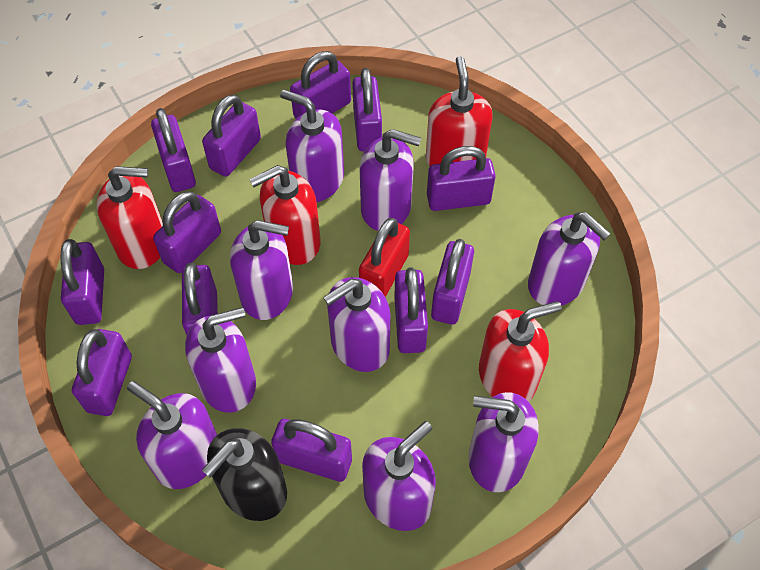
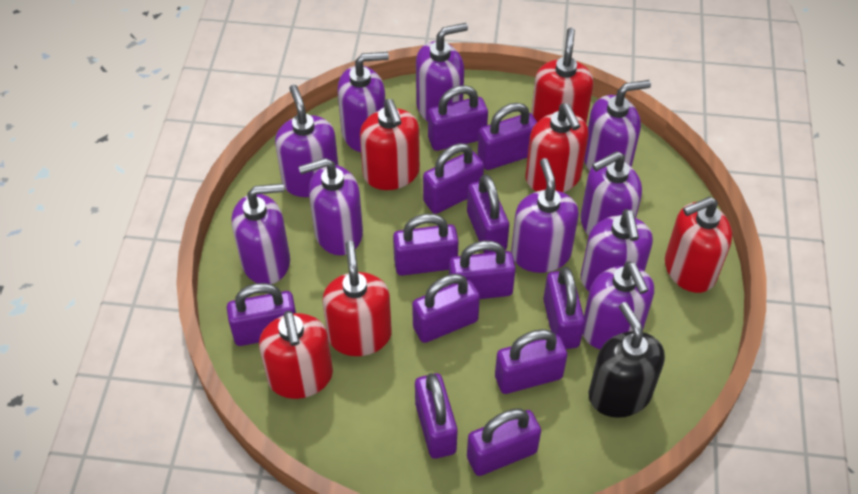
purple soap dispenser: [127,381,217,489] [185,307,256,412] [230,220,293,320] [280,89,344,202] [323,277,391,372] [360,129,421,231] [362,421,436,531] [468,392,539,492] [528,212,611,306] = 9 -> [232,183,290,284] [275,85,338,197] [298,158,363,255] [337,52,389,152] [416,23,468,122] [511,158,579,273] [580,151,642,236] [581,209,653,291] [582,262,654,349] [584,80,651,171] = 10
red padlock: [359,218,410,297] = 1 -> none = 0
red soap dispenser: [97,166,163,269] [249,165,321,265] [426,56,492,166] [479,301,562,402] = 4 -> [259,311,333,399] [322,241,392,356] [360,99,420,190] [525,103,589,192] [531,28,594,124] [665,197,732,293] = 6

